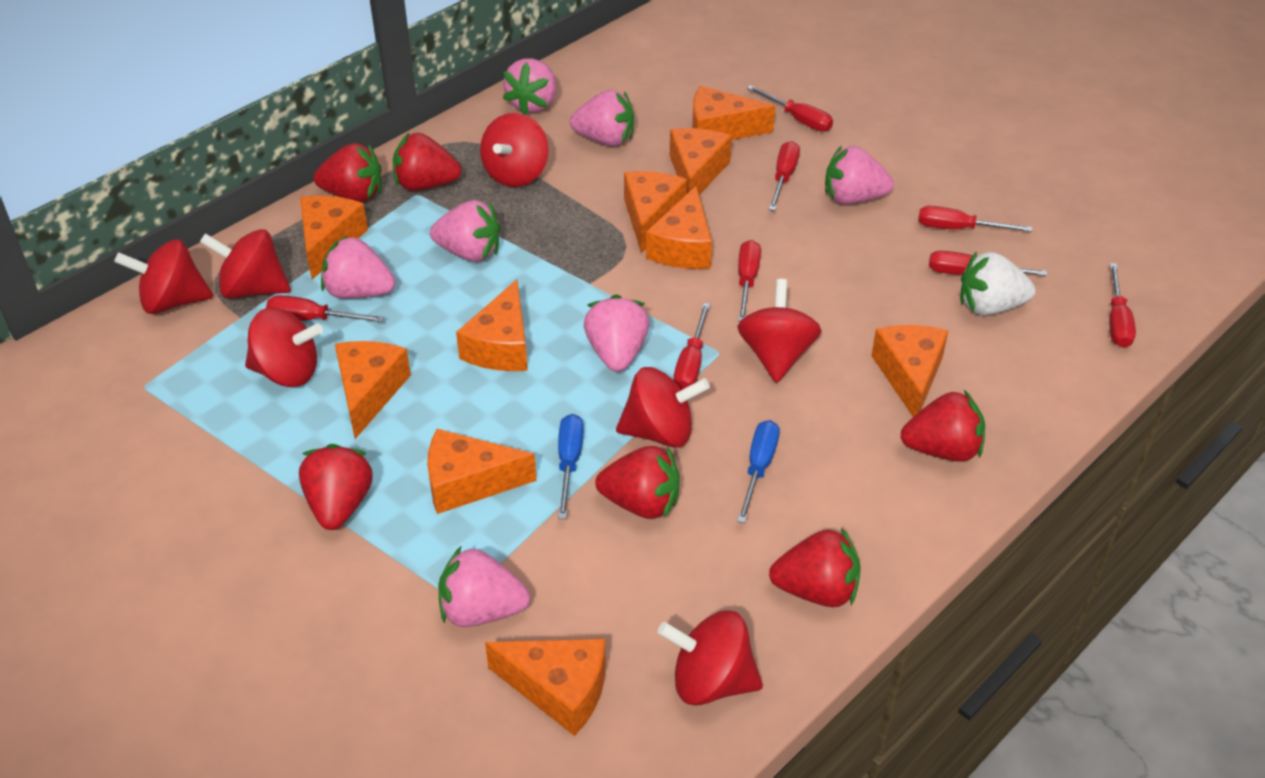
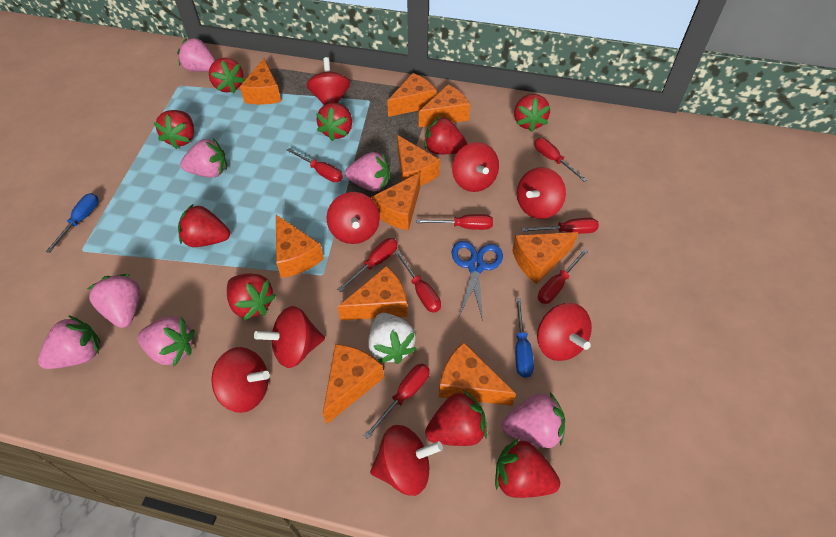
blue scissors: none = 0 -> [452,241,503,321] = 1
red spinning top: [114,239,213,314] [200,229,291,299] [245,308,323,387] [480,113,549,187] [616,367,710,447] [658,610,763,705] [737,279,821,383] = 7 -> [211,347,270,413] [254,306,325,368] [307,57,350,105] [327,192,380,244] [370,425,443,496] [452,142,499,192] [517,167,566,219] [537,303,592,361] = 8
red strawberry: [299,444,373,530] [314,143,382,202] [393,132,461,191] [595,446,680,519] [769,528,861,607] [901,390,985,462] = 6 -> [153,110,194,149] [178,204,230,247] [209,58,245,93] [227,274,276,320] [316,103,352,141] [424,116,467,154] [425,390,487,446] [495,438,560,498] [514,94,550,132] = 9

